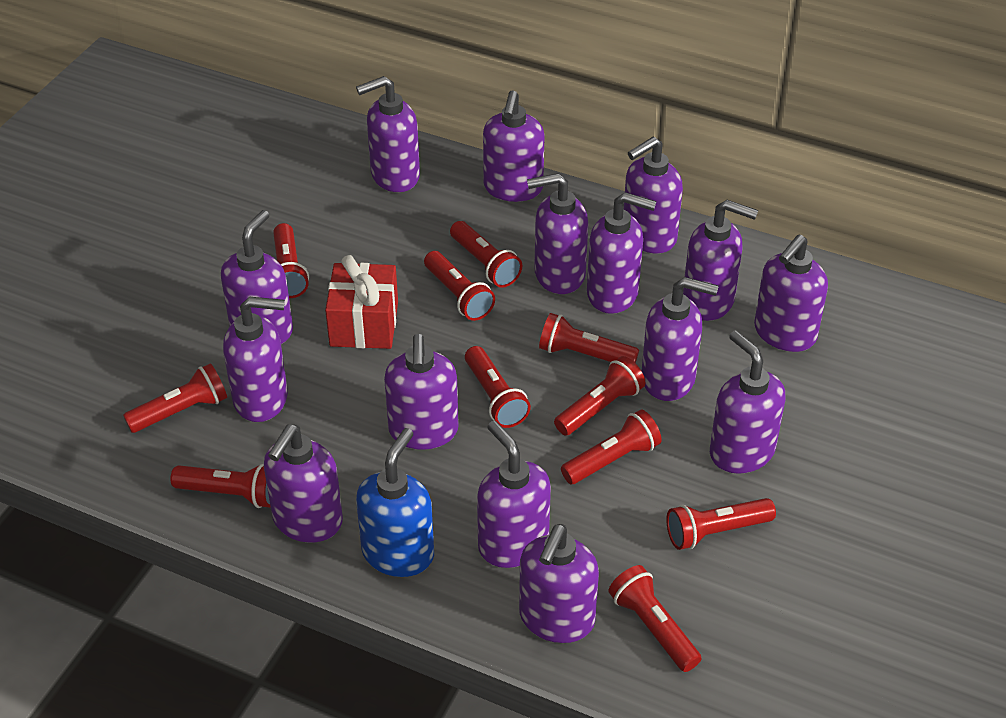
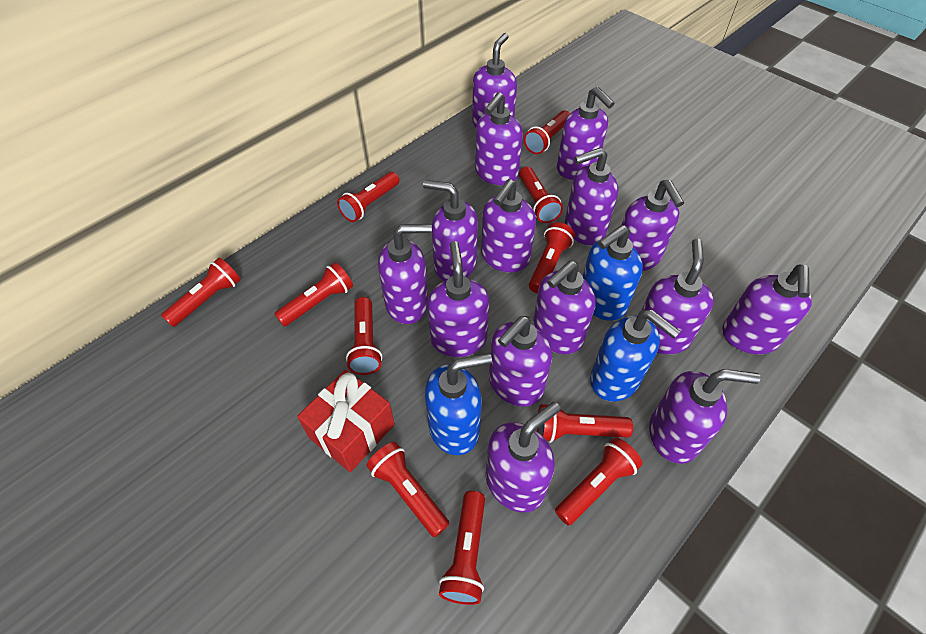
blue soap dispenser: [356,428,434,577] = 1 -> [425,353,492,455] [583,225,643,321] [590,310,680,402] = 3

